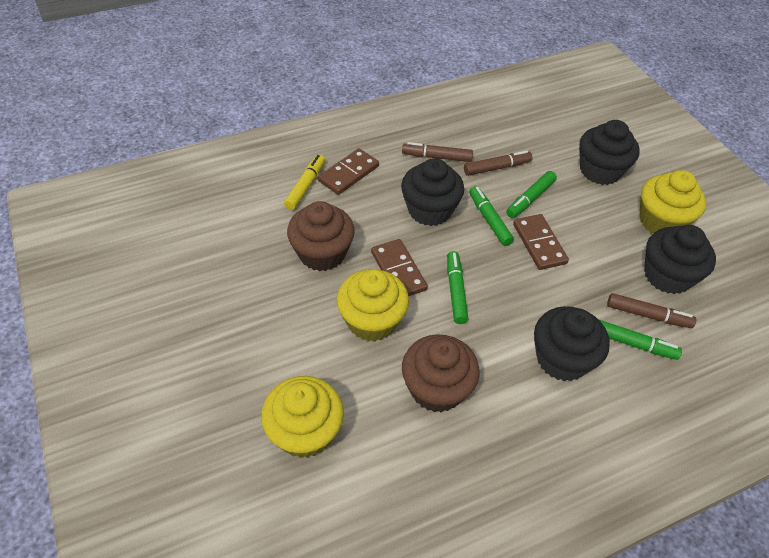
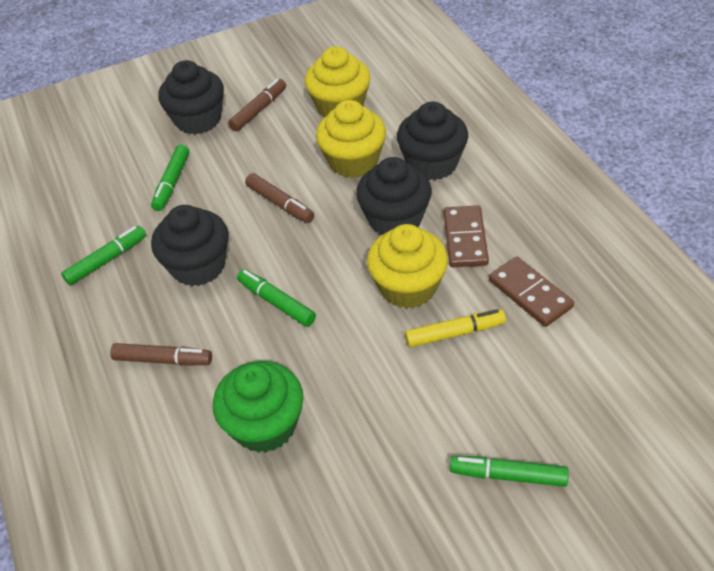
brown cupcake: [287,201,355,271] [402,334,480,413] = 2 -> none = 0
brown domino: [318,148,379,195] [371,239,428,296] [513,214,569,270] = 3 -> [444,205,489,267] [489,257,574,327] = 2
green cupcake: none = 0 -> [213,361,303,453] = 1

